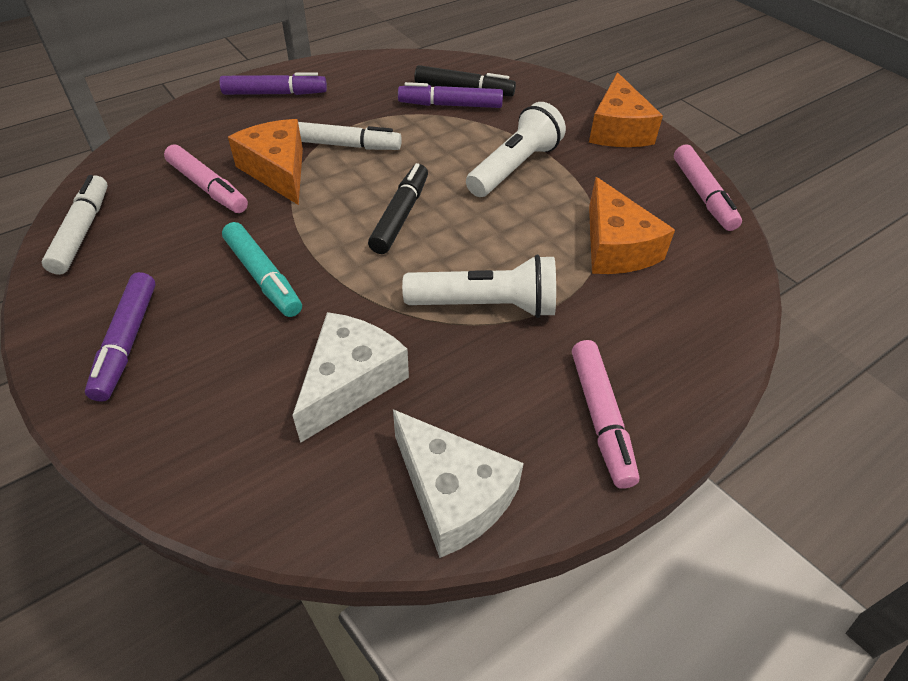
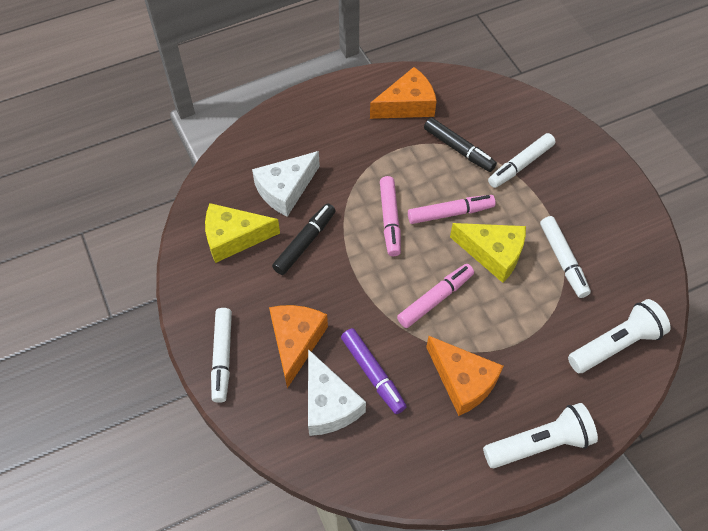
purple marker: [85,272,156,402] [219,72,327,95] [398,82,503,108] = 3 -> [341,328,407,414] = 1
turquoise marker: [222,222,302,317] = 1 -> none = 0
white marker: [42,175,108,275] [298,122,402,150] = 2 -> [211,308,232,403] [488,133,556,188] [540,216,591,298] = 3
yellow cheese: none = 0 -> [205,203,280,263] [450,223,526,283] = 2

